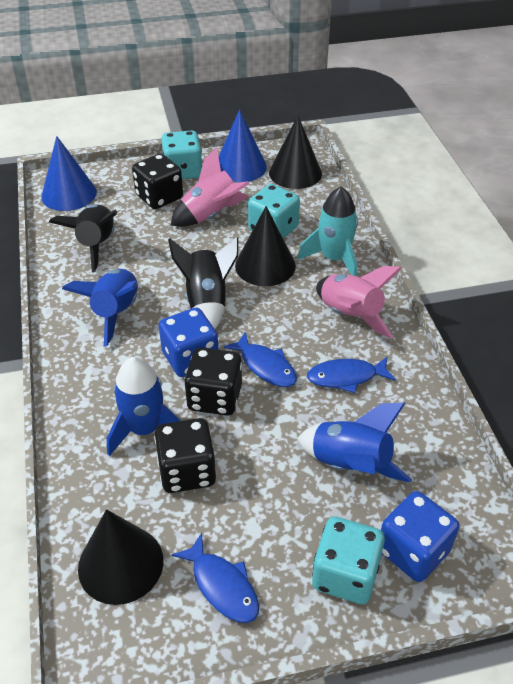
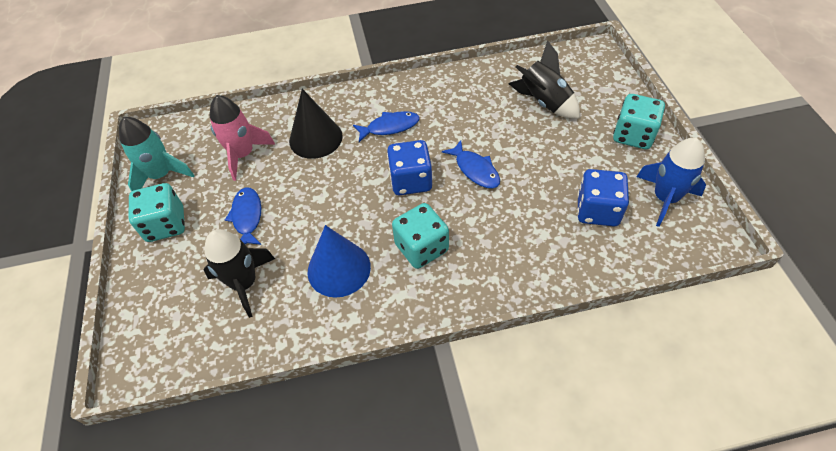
black cone: [78,509,163,605] [235,206,296,286] [269,116,322,189] = 3 -> [289,89,343,159] = 1
black dice: [132,153,183,209] [154,418,216,493] [184,347,242,416] = 3 -> none = 0
blue cone: [41,136,97,211] [219,109,267,182] = 2 -> [308,225,371,298] = 1
blue rocket: [62,269,138,346] [106,357,181,456] [297,403,412,483] = 3 -> [636,138,706,227] = 1
pink rocket: [171,147,249,227] [316,266,402,338] = 2 -> [210,95,275,181] = 1

